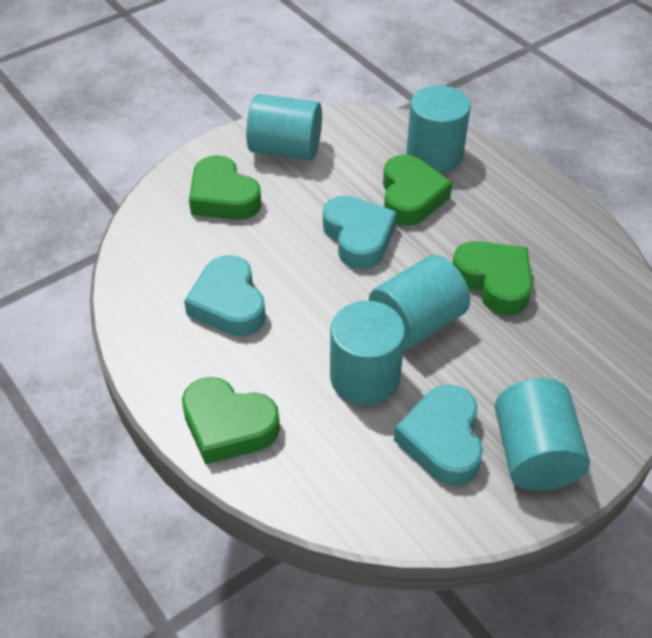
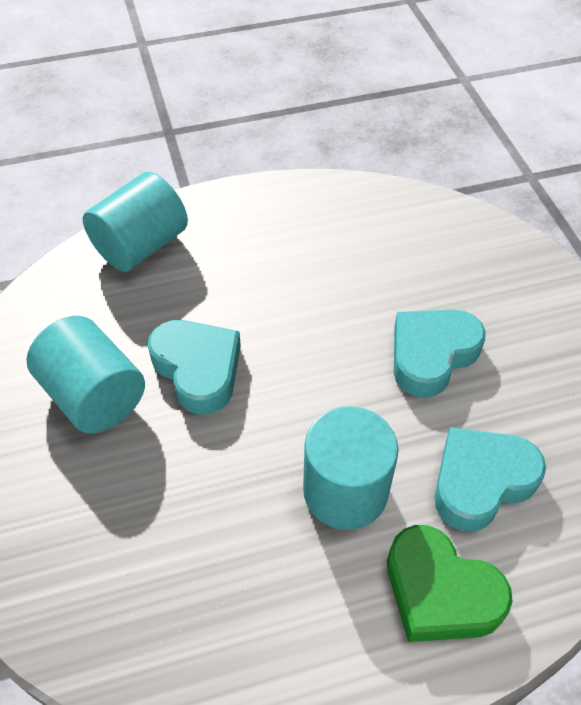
green heart: [182,377,280,465] [189,155,262,220] [383,155,452,226] [453,241,533,315] = 4 -> [387,525,513,642] = 1
turquoise cylinder: [246,94,322,160] [330,301,405,405] [369,255,470,349] [406,85,471,173] [495,378,590,491] = 5 -> [26,316,145,433] [83,172,188,272] [303,406,398,530] = 3

